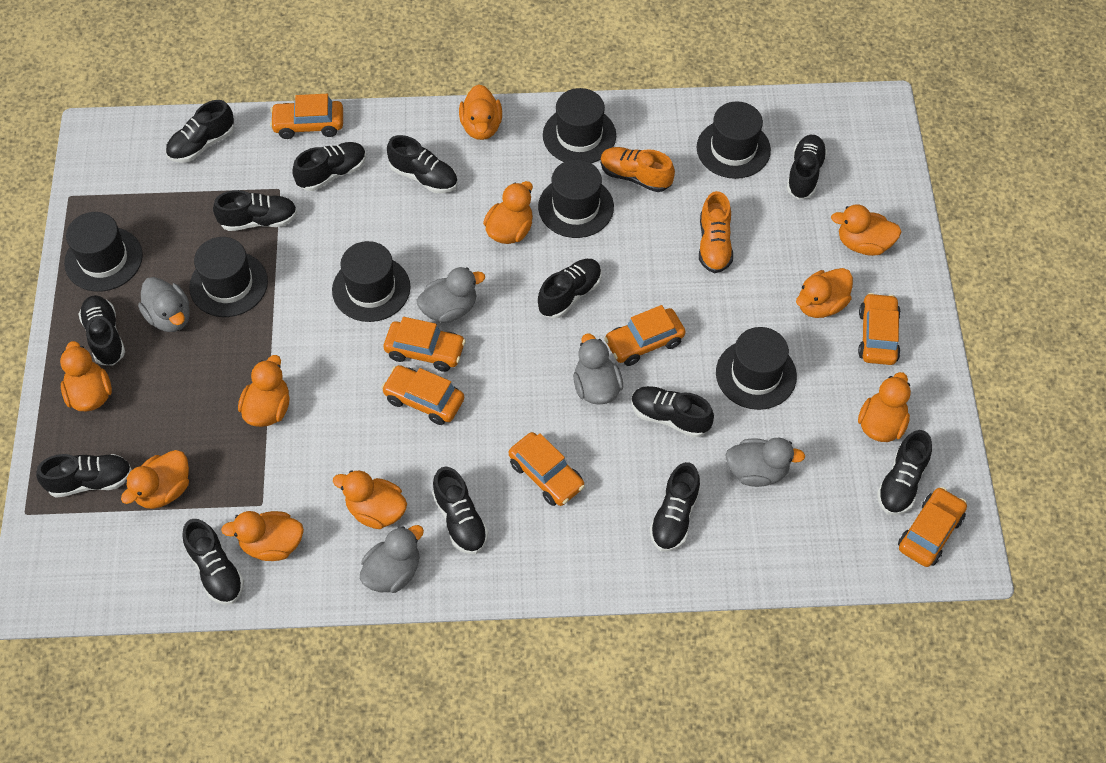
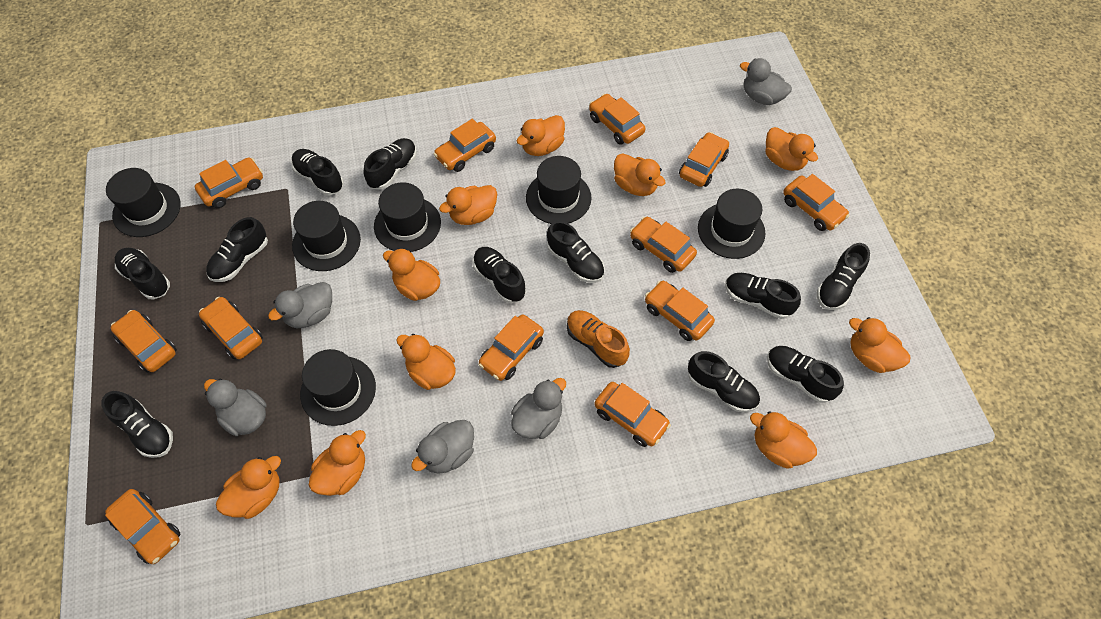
black hat: [64,212,143,292] [189,237,268,317] [332,241,411,322] [538,159,614,238] [543,88,616,163] [697,101,771,179] [716,327,797,410] = 7 -> [106,168,181,237] [292,201,361,271] [300,349,376,426] [374,182,441,252] [526,156,592,224] [698,189,765,259] = 6
black shoe: [36,454,132,498] [78,295,125,365] [166,100,234,163] [182,519,244,605] [213,190,297,231] [292,142,366,191] [387,135,458,193] [432,467,488,554] [538,259,602,319] [631,386,714,438] [650,462,700,552] [786,135,827,199] [877,430,932,515] = 13 -> [101,391,173,458] [115,248,170,300] [206,217,268,282] [291,149,344,196] [364,138,417,190] [473,247,526,303] [547,221,605,283] [688,351,760,413] [725,273,801,319] [767,346,844,403] [817,243,870,310] = 11
orange car: [270,94,343,139] [381,365,464,425] [384,317,466,372] [509,432,585,506] [604,305,685,366] [858,293,901,365] [898,487,967,567] = 7 -> [105,489,181,564] [111,310,177,373] [195,158,263,208] [199,297,263,359] [434,119,496,172] [478,314,544,381] [589,94,645,145] [594,382,671,447] [630,217,697,273] [645,280,715,341] [679,132,729,187] [783,174,850,231] = 12
orange shoe: [600,147,675,192] [699,191,733,273] = 2 -> [567,310,630,368] = 1

